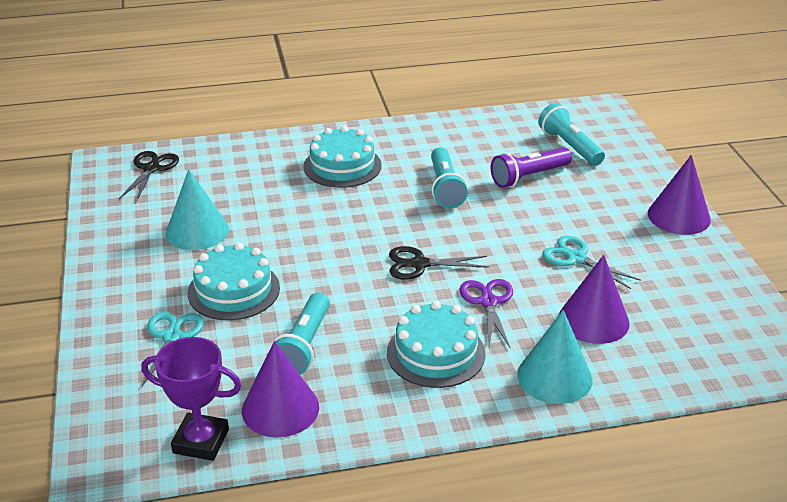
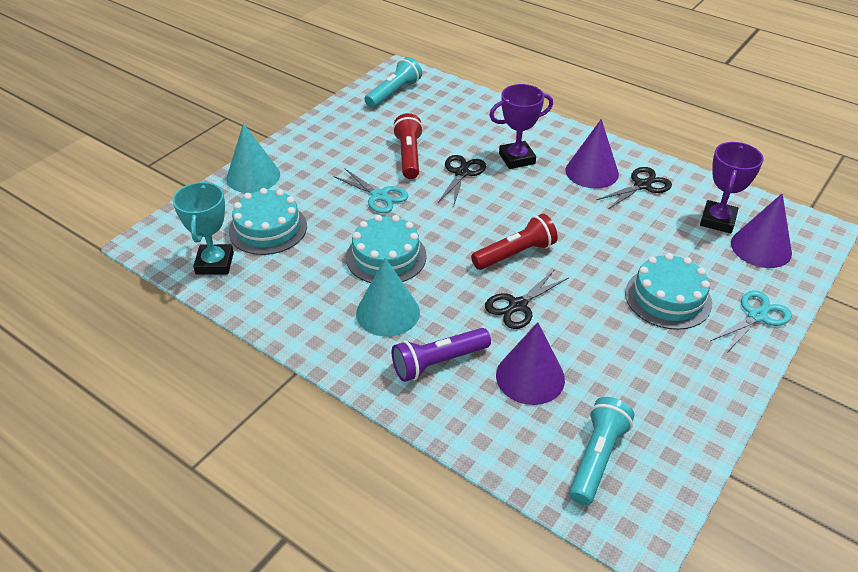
black scissors: [119,151,179,202] [389,246,489,280] = 2 -> [438,155,486,205] [485,269,568,329] [597,167,672,209] = 3
purple scissors: [459,279,513,348] = 1 -> none = 0
purple trophy: [141,337,242,461] = 1 -> [489,84,553,169] [700,142,764,233] = 2
red flashlight: none = 0 -> [393,113,423,179] [471,214,558,270] = 2
turquoise flashlight: [272,293,330,375] [431,148,468,208] [538,103,605,166] = 3 -> [364,57,422,108] [569,397,634,505] = 2
turquoise trophy: none = 0 -> [173,181,234,275] = 1

